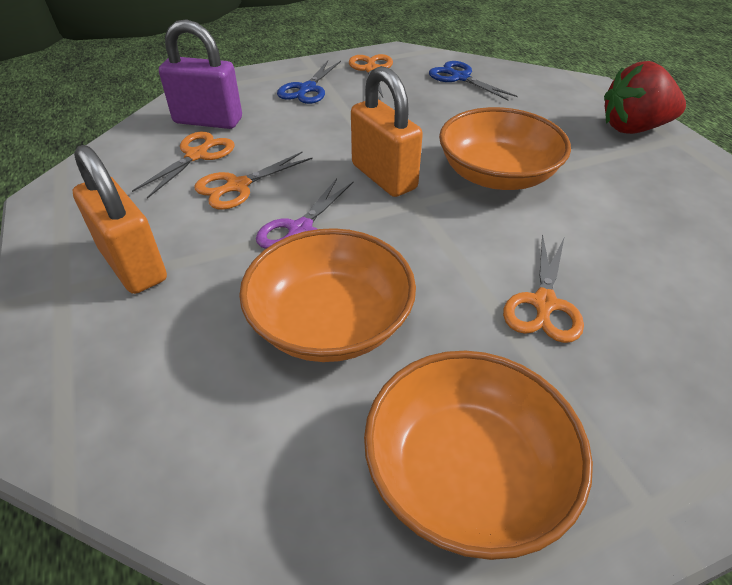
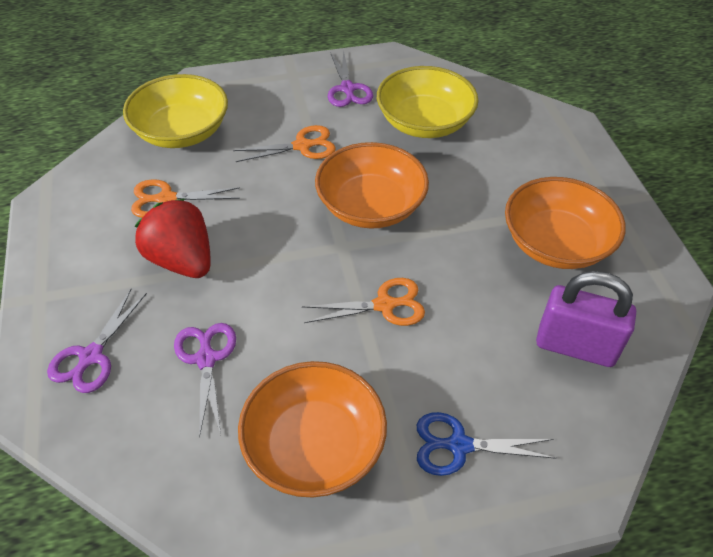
blue scissors: [277,61,341,104] [429,61,518,100] = 2 -> [417,412,556,476] = 1
orange padlock: [73,145,167,294] [351,66,423,197] = 2 -> none = 0
orange scissors: [132,132,235,199] [194,151,313,210] [349,54,393,97] [503,234,584,343] = 4 -> [131,179,240,218] [233,125,336,162] [302,278,425,326] = 3
purple scissors: [256,178,353,249] = 1 -> [47,289,147,393] [174,323,236,438] [328,50,373,107] = 3
yellow bowl: none = 0 -> [123,74,228,148] [377,66,479,138] = 2

